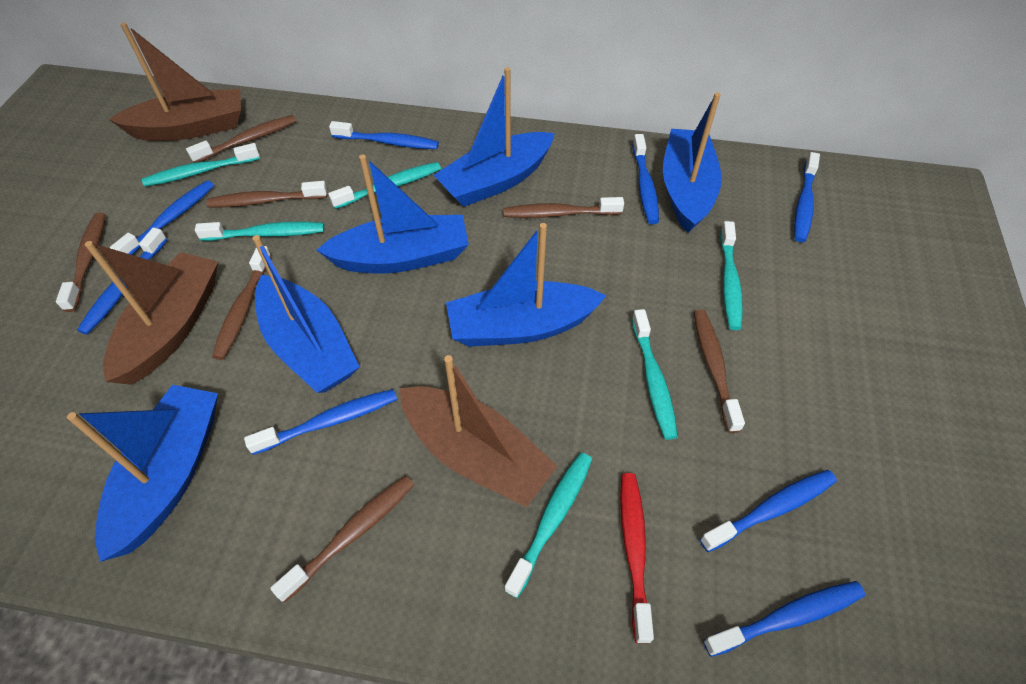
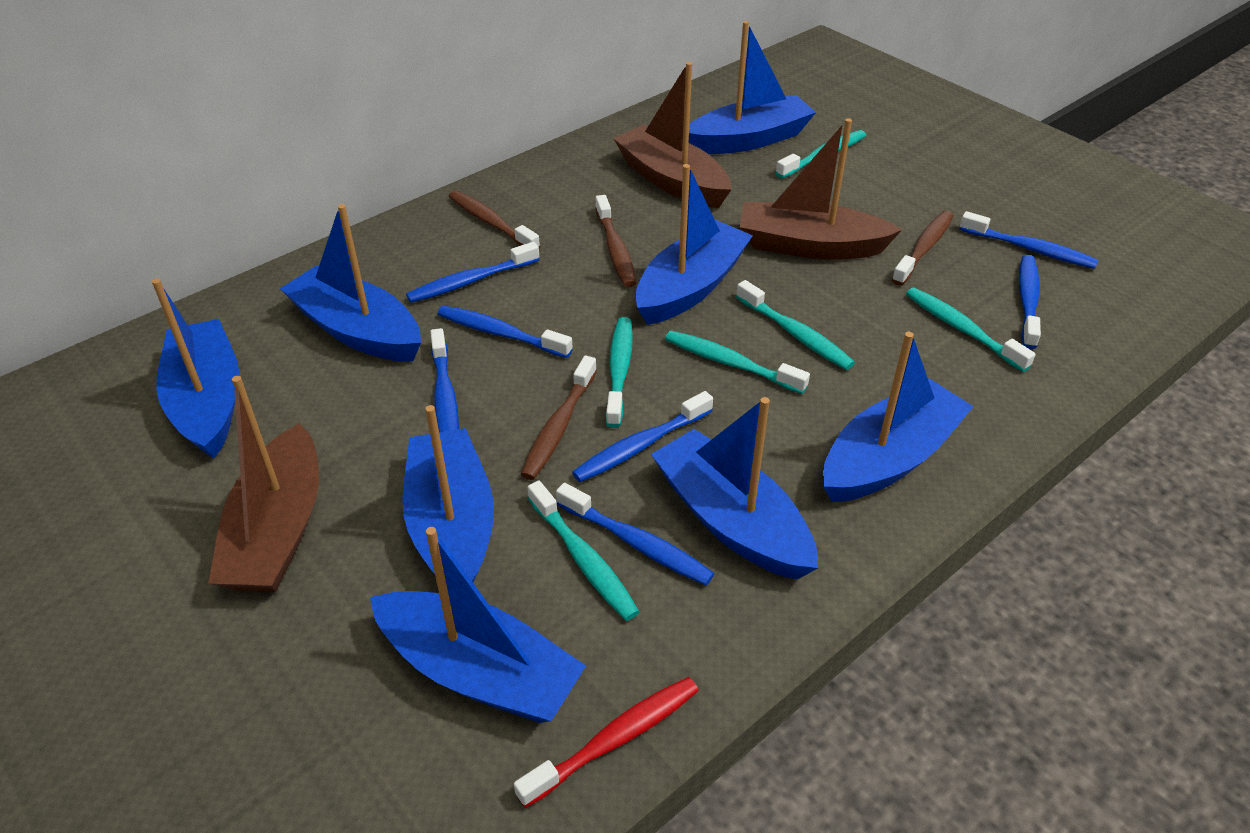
blue boat: [67,385,218,562] [252,235,360,393] [317,155,469,273] [434,67,555,207] [446,223,606,347] [663,93,722,233] = 6 -> [152,279,240,459] [280,204,421,362] [370,527,586,723] [403,405,494,582] [635,164,753,325] [651,397,818,580] [689,21,816,154] [823,332,974,502] = 8
blue toothbrush: [77,228,167,335] [110,180,214,255] [244,389,397,455] [329,121,439,149] [632,134,659,224] [700,470,837,552] [703,581,865,657] [794,152,820,242] = 8 -> [406,242,540,303] [430,328,459,432] [438,306,573,358] [556,483,714,585] [572,391,713,482] [960,211,1099,269] [1019,255,1041,349] = 7
brown toothbrush: [56,213,106,312] [186,115,297,163] [206,181,327,208] [212,246,271,360] [270,475,414,603] [503,197,624,218] [694,310,745,433] = 7 -> [449,191,540,249] [521,356,597,480] [595,195,636,287] [892,211,954,285] = 4

